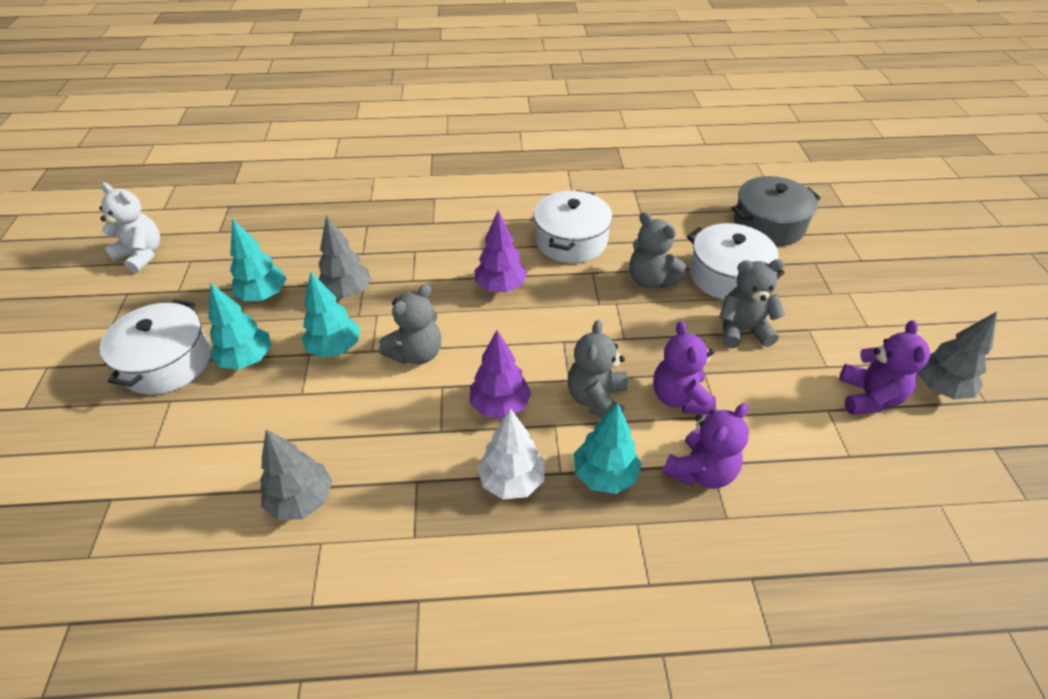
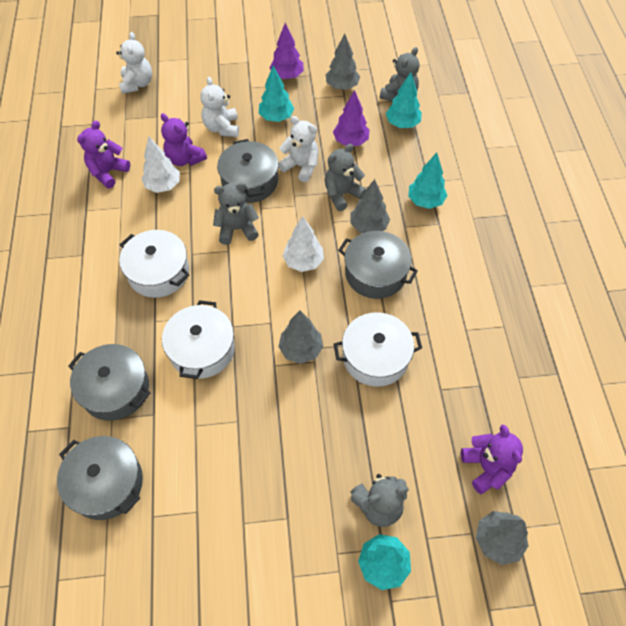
grey pot: [731,176,821,246] = 1 -> [57,436,143,520] [69,344,150,421] [217,139,279,203] [338,231,418,299] = 4
grey tree: [260,429,332,520] [318,215,371,299] [917,312,997,400] = 3 -> [278,310,323,364] [326,34,360,90] [351,179,390,233] [476,511,528,565] = 4
white teddy bear: [99,182,160,273] = 1 -> [116,32,152,94] [200,77,239,137] [278,116,319,182] = 3
white tree: [477,408,545,499] = 1 -> [141,136,180,193] [283,216,324,272] = 2

